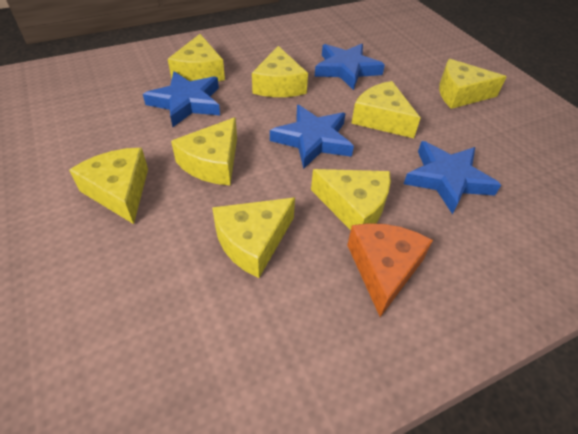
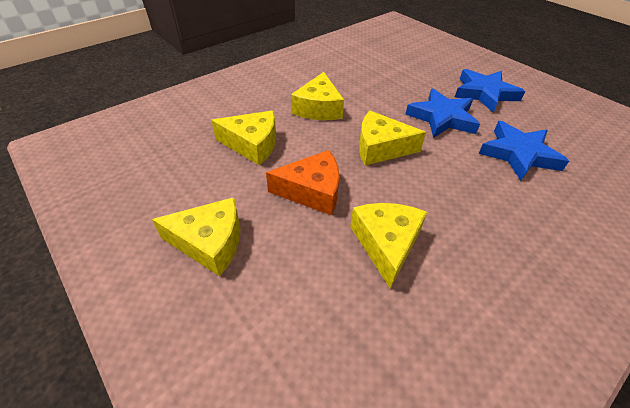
blue star: [143,71,220,127] [270,105,354,169] [314,44,385,90] [404,141,501,214] = 4 -> [405,88,480,138] [454,69,525,112] [478,121,569,181] = 3
yellow cheese: [69,148,148,224] [168,34,225,81] [171,117,237,185] [212,197,295,278] [252,46,308,97] [311,169,391,230] [351,81,420,138] [439,59,507,109] = 8 -> [152,197,240,276] [211,110,276,165] [291,72,344,120] [350,203,427,289] [359,111,426,165] = 5

